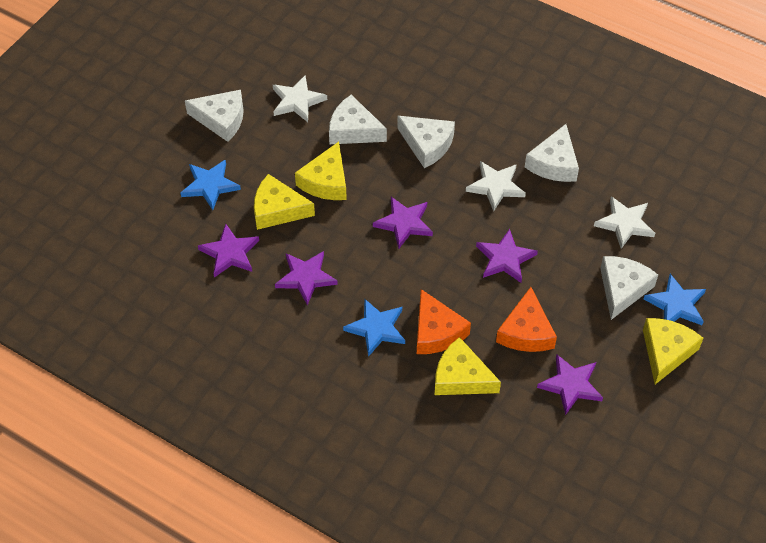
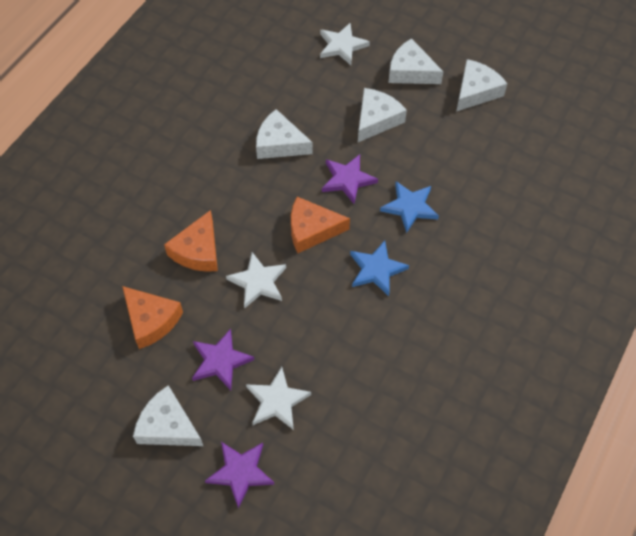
blue star: [181,160,241,210] [343,298,405,357] [643,274,706,325] = 3 -> [350,241,409,296] [380,181,439,233] = 2
orange cheese: [417,289,471,354] [496,287,557,352] = 2 -> [122,286,183,349] [164,210,218,272] [291,197,350,253] = 3
purple star: [198,224,259,278] [275,251,338,305] [373,197,433,249] [476,229,538,283] [537,354,603,415] = 5 -> [192,329,254,390] [205,442,275,509] [322,154,378,204] = 3
yellow cheese: [254,174,315,230] [295,142,347,200] [435,337,501,395] [643,318,703,384] = 4 -> none = 0

